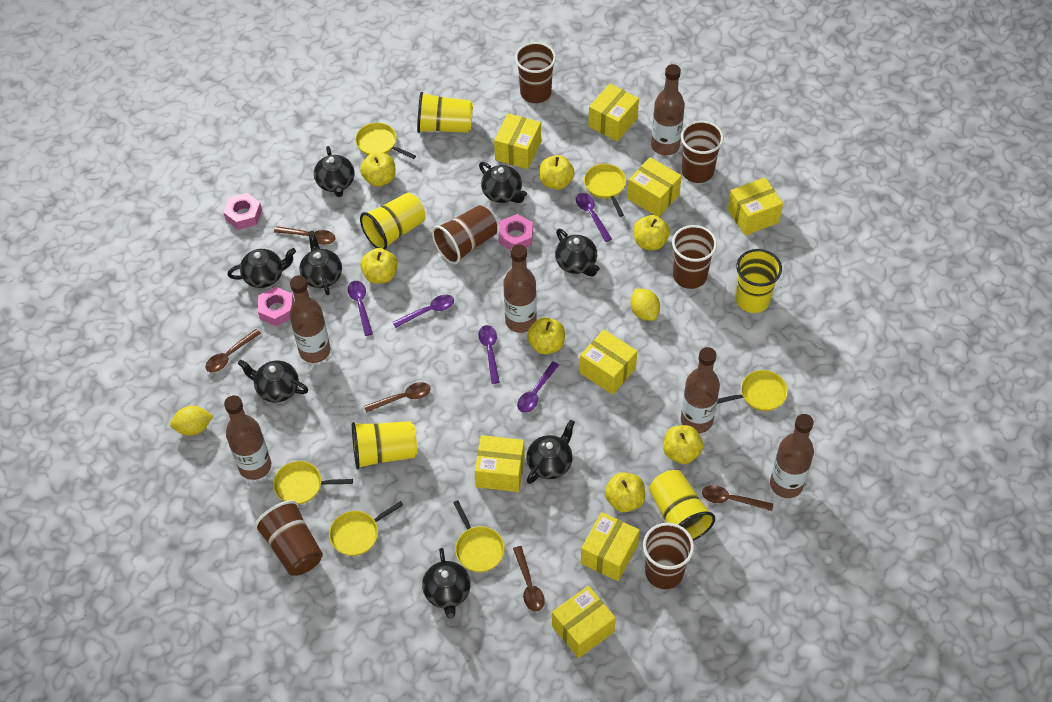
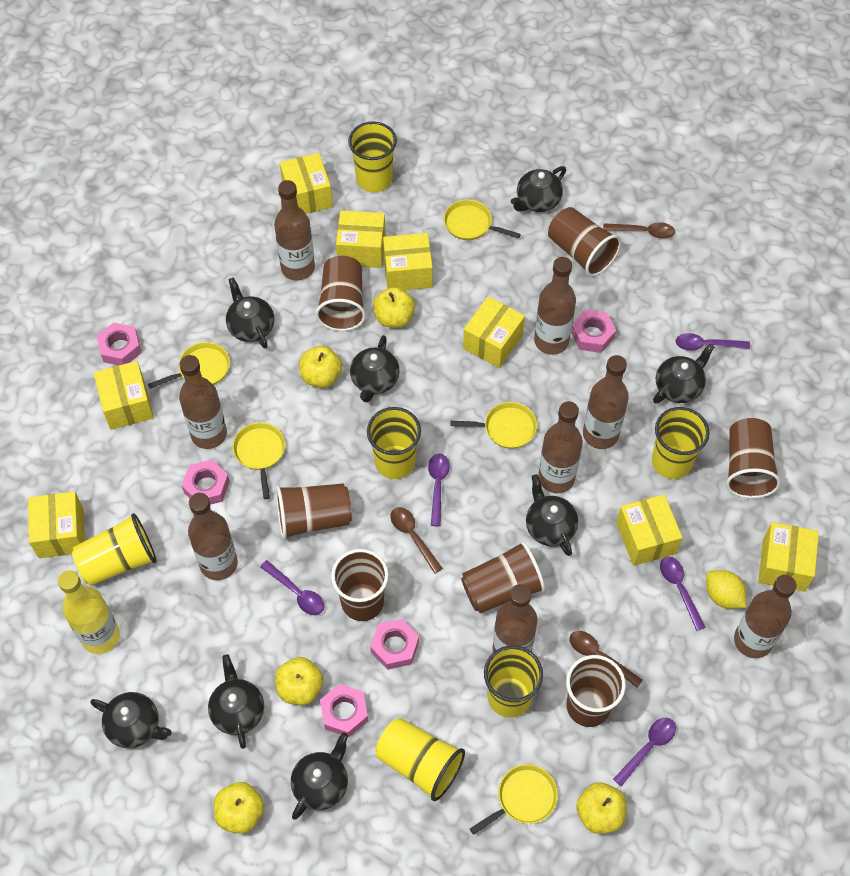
brown bottle: [224,395,271,480] [289,275,331,363] [503,244,537,333] [651,64,685,156] [681,347,720,433] [770,414,814,498] = 6 -> [179,355,227,449] [188,493,238,580] [274,180,315,281] [492,584,537,652] [534,257,576,355] [538,401,583,493] [583,355,629,449] [734,575,797,658] = 8
brown cup: [254,500,323,576] [432,205,497,264] [515,42,556,103] [643,523,694,589] [672,225,717,289] [681,121,724,183] = 6 -> [276,483,352,540] [315,256,366,331] [331,549,389,621] [461,541,545,613] [548,207,621,277] [566,655,626,727] [726,418,781,498] = 7
brown spoon: [205,329,261,373] [274,226,335,245] [364,382,431,413] [513,546,545,611] [702,485,773,511] = 5 -> [390,507,443,574] [570,631,643,688] [603,222,675,239] = 3
pink nut: [223,193,262,230] [258,287,294,326] [499,214,533,250] = 3 -> [97,322,141,365] [182,460,230,505] [320,684,368,737] [370,619,419,670] [571,310,616,353] = 5
yellow apple: [360,152,396,187] [361,248,398,284] [527,317,565,354] [539,155,575,190] [605,472,645,512] [634,215,670,250] [663,425,703,464] = 7 -> [214,782,264,834] [275,657,323,705] [299,346,342,388] [373,287,415,328] [576,782,627,834] = 5
yellow bottle: none = 0 -> [58,570,120,654] = 1
yellow cup: [352,421,417,469] [360,193,425,250] [417,92,473,133] [649,470,715,541] [736,249,782,313] = 5 -> [72,513,157,586] [348,121,397,192] [367,407,421,479] [376,718,465,801] [484,645,543,718] [652,407,710,479] = 6
yellow lemon: [170,406,213,436] [631,289,660,321] = 2 -> [706,570,746,609] = 1
yellow pan: [273,461,353,505] [329,501,403,556] [355,123,416,159] [453,500,505,572] [584,164,626,217] [717,370,788,411] = 6 -> [148,342,230,389] [233,422,285,499] [444,199,521,240] [450,402,537,449] [470,764,558,835] = 5

